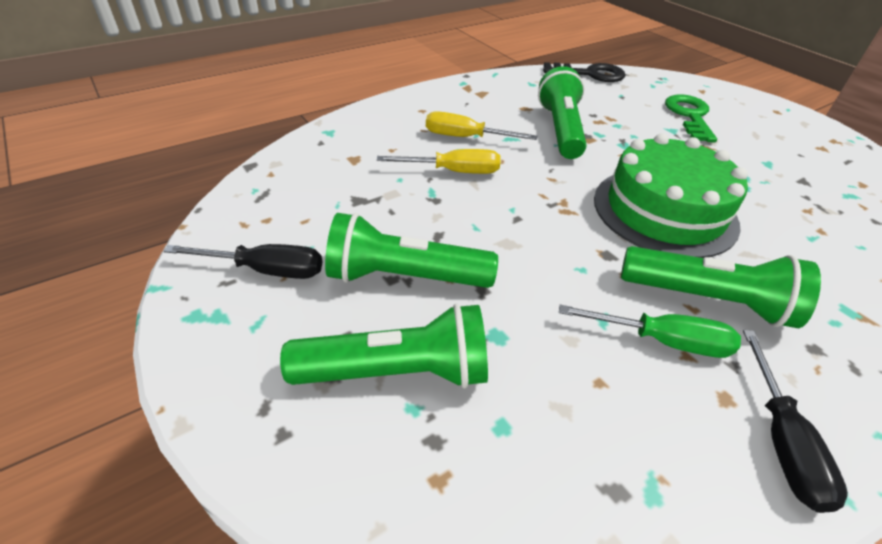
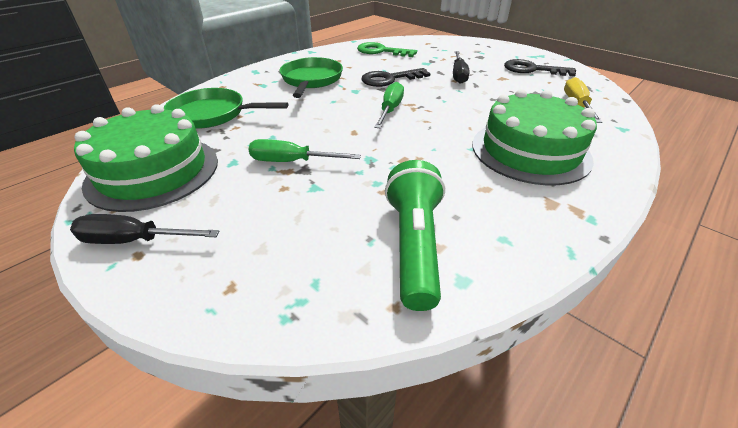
black key: [543,62,625,82] = 1 -> [361,68,431,87] [504,59,576,77] = 2
green cake: [594,133,748,258] = 1 -> [74,104,218,212] [472,89,597,185] = 2
green flashlight: [280,303,488,388] [325,213,498,288] [538,66,587,159] [621,246,821,328] = 4 -> [385,160,445,311] = 1
green pan: none = 0 -> [164,88,288,129] [280,57,343,98] = 2
green screwdriver: [559,305,741,358] = 1 -> [248,139,361,162] [374,82,404,128] = 2
yellow screwdriver: [377,149,501,174] [426,111,537,140] = 2 -> [564,77,602,123] = 1

